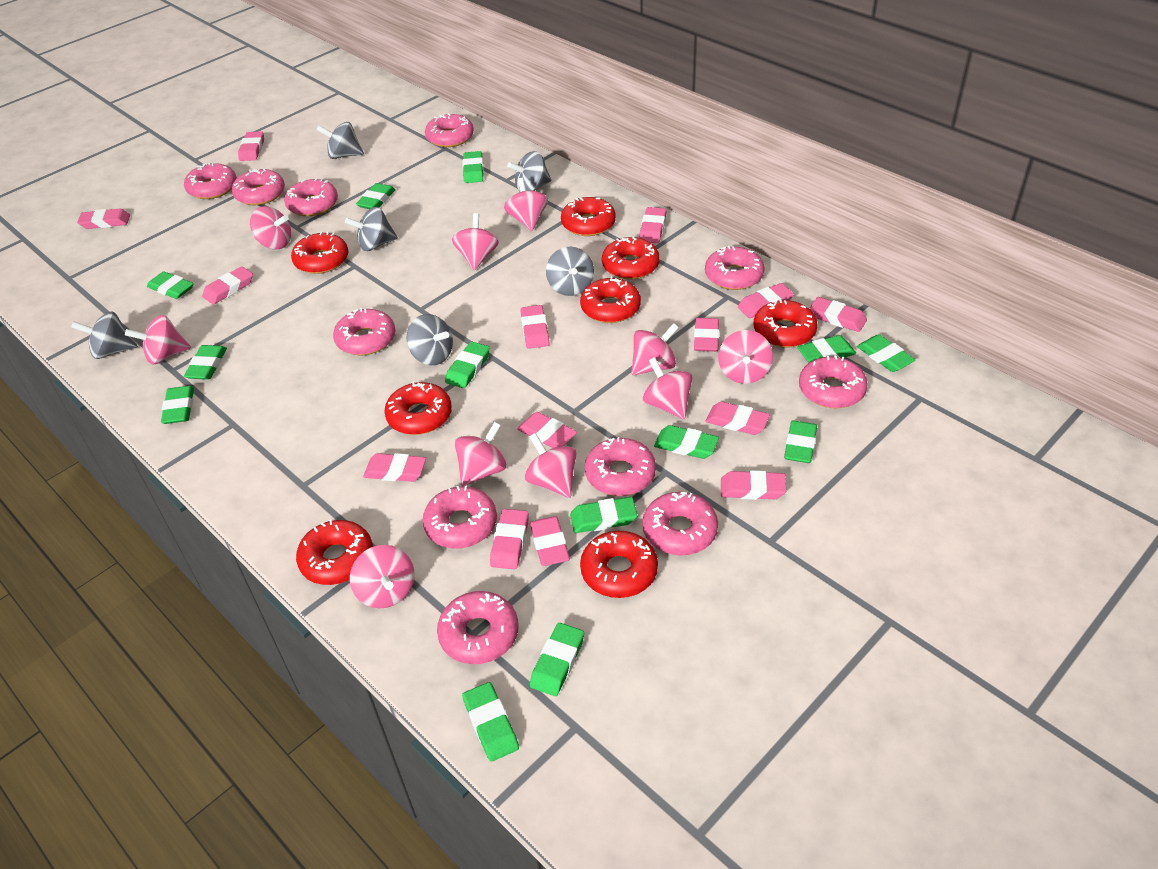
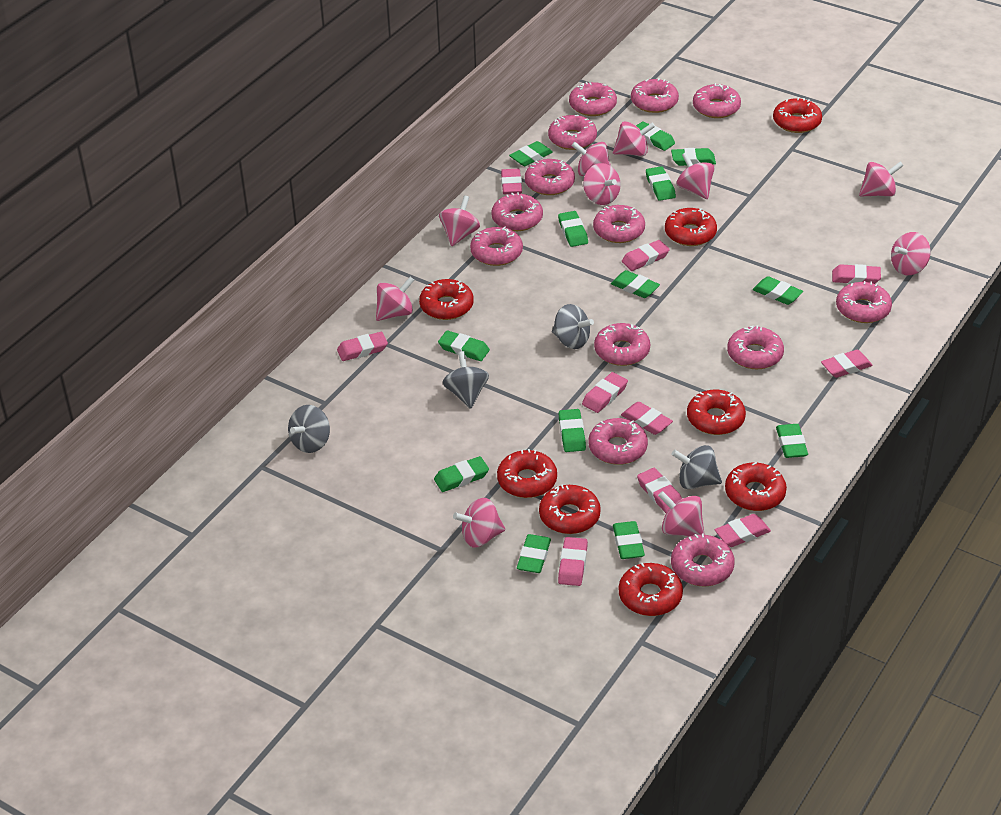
grey spinning top: [71,311,138,359] [316,122,364,159] [345,207,398,251] [407,314,453,365] [507,151,551,191] [546,247,594,296] = 6 -> [288,405,330,453] [443,351,489,409] [552,304,594,349] [671,445,722,489] = 4
pink donut: [184,162,237,199] [232,169,285,205] [284,178,338,216] [333,308,395,355] [423,485,497,549] [425,114,474,147] [437,591,518,664] [585,437,656,496] [642,492,718,556] [705,246,765,290] [799,355,868,408] = 11 -> [470,226,523,266] [491,192,543,231] [525,159,575,195] [548,115,597,150] [569,82,617,116] [588,418,648,465] [593,205,645,243] [594,323,650,366] [631,78,679,113] [671,533,735,586] [693,83,741,118] [727,325,784,369] [836,281,892,323] = 13
pink eraser: [77,208,130,229] [202,266,253,305] [238,131,264,161] [363,453,426,482] [490,509,529,570] [517,412,577,448] [520,305,549,349] [530,516,570,566] [639,207,666,243] [694,318,719,352] [705,401,770,435] [721,470,786,500] [738,283,794,318] [809,297,867,332] = 14 -> [337,332,388,361] [501,169,522,194] [558,537,588,586] [582,372,628,413] [621,402,673,435] [622,240,670,271] [637,468,682,513] [715,514,771,547] [821,350,872,378] [832,264,881,284] = 10

